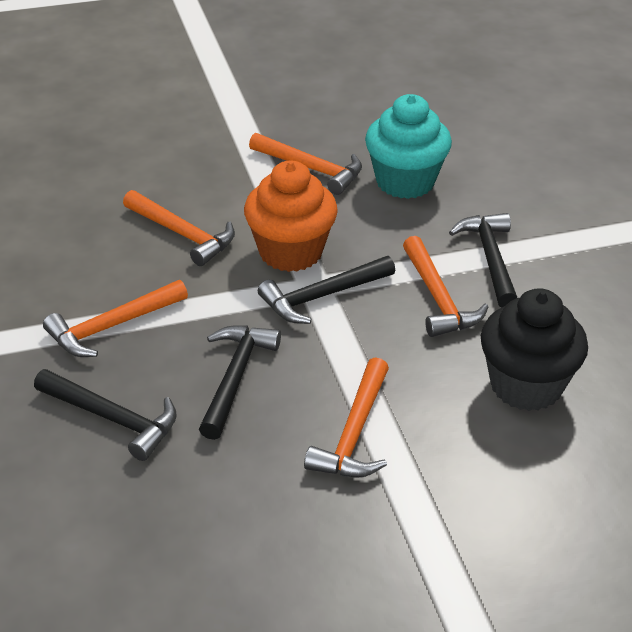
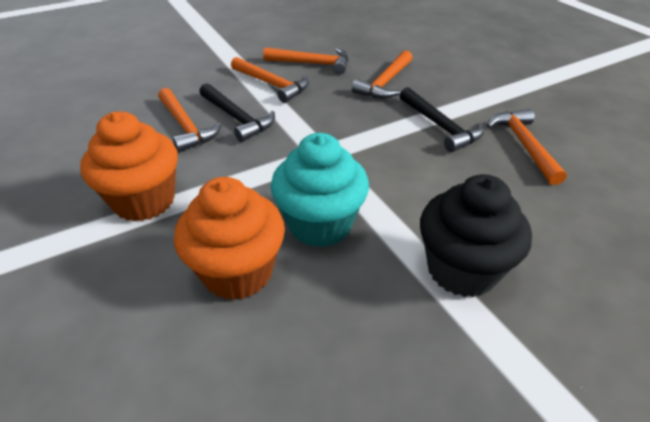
black hammer: [34,369,177,461] [199,325,281,440] [258,256,395,324] [449,213,517,308] = 4 -> [199,83,275,142] [400,87,484,152] = 2
orange cupcake: [244,161,338,272] = 1 -> [80,111,178,222] [174,177,285,300] = 2

